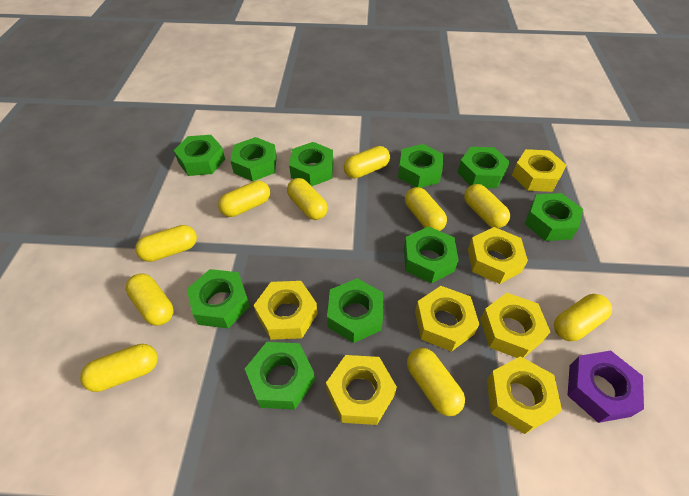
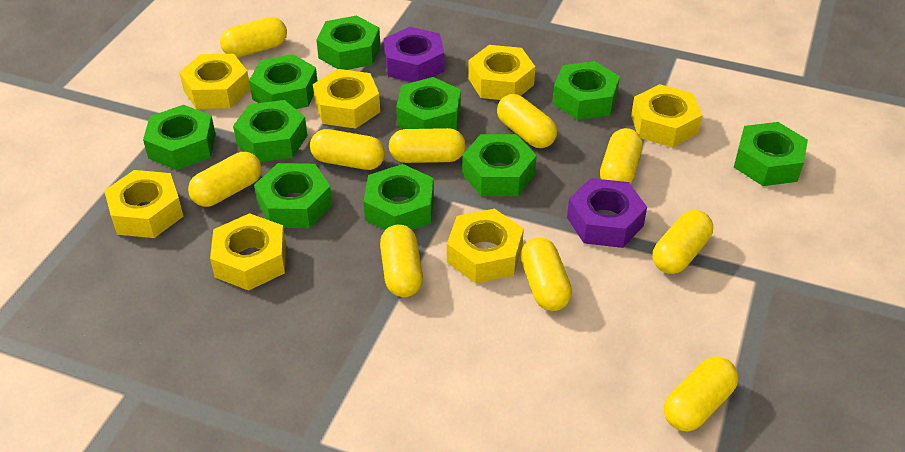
purple nut: [567,351,644,423] = 1 -> [384,27,444,82] [567,178,647,248] = 2

